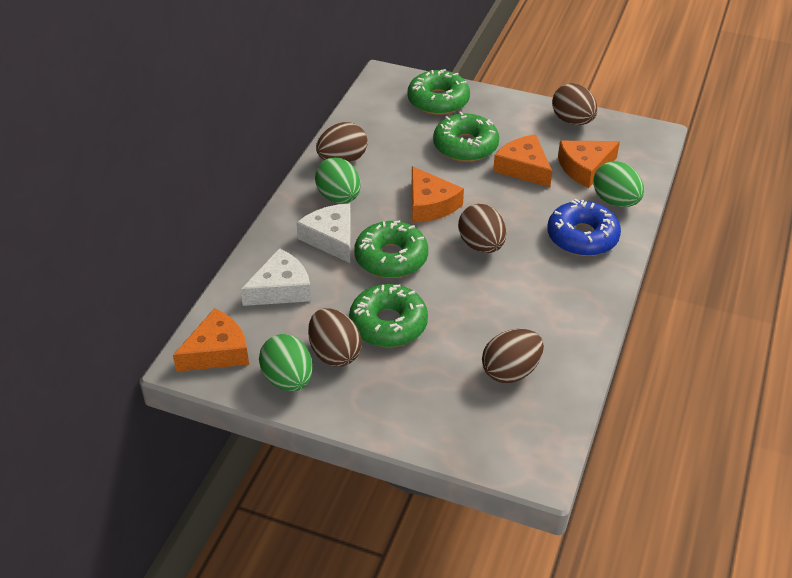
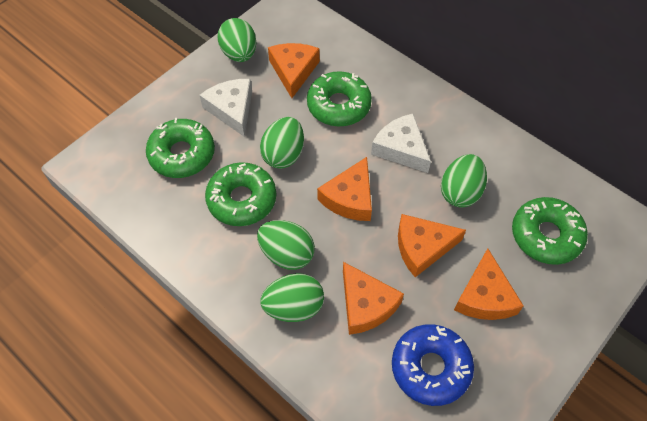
brown egg: [308,308,361,367] [316,122,368,163] [458,204,506,253] [482,329,544,383] [552,83,598,125] = 5 -> none = 0
green egg: [259,334,313,391] [315,157,361,204] [593,161,644,207] = 3 -> [218,18,256,62] [257,220,315,270] [260,117,304,169] [260,273,324,322] [441,154,487,208] = 5
orange cheese: [173,308,249,372] [412,166,464,223] [493,134,552,187] [558,141,620,188] = 4 -> [268,43,320,98] [317,157,372,221] [343,262,404,335] [398,214,466,277] [454,248,524,320] = 5

